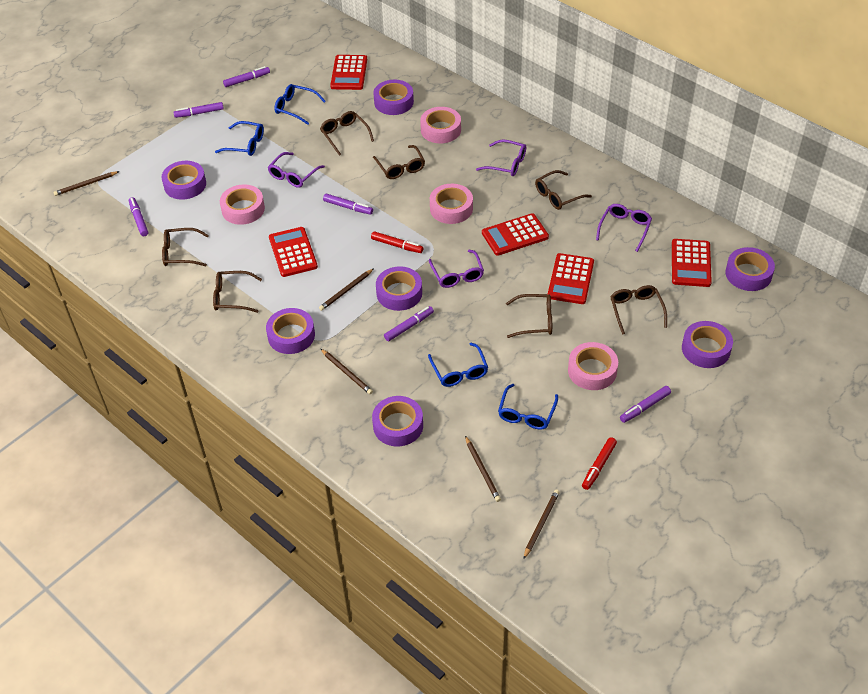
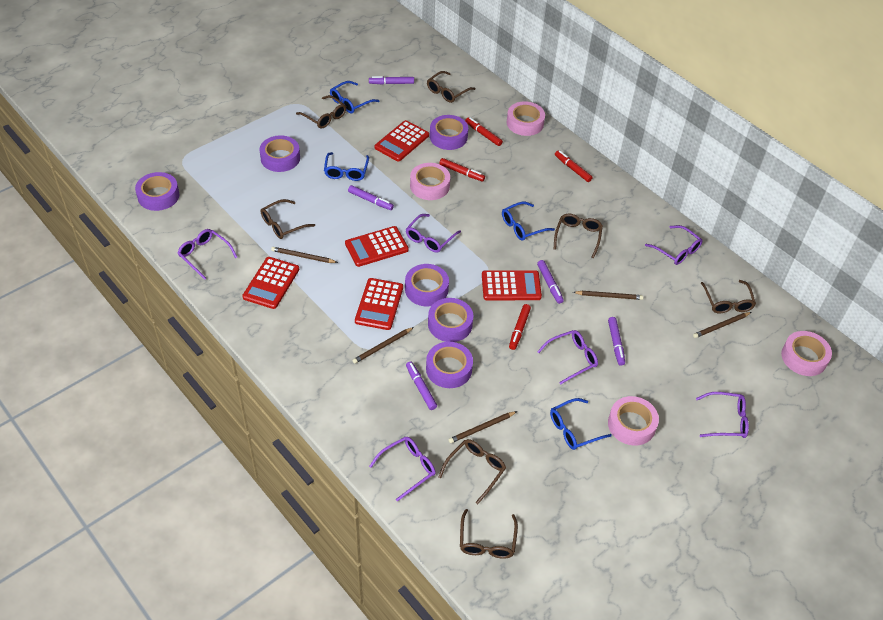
purple glasses: [268,152,325,188] [429,250,484,288] [476,139,526,176] [596,204,652,252] = 4 -> [178,229,237,280] [369,437,436,502] [406,214,461,253] [537,330,598,385] [645,225,702,265] [696,392,749,438] = 6
purple marker: [129,197,148,236] [173,102,224,118] [223,66,270,87] [323,193,373,215] [384,306,434,341] [620,386,671,423] = 6 -> [348,185,394,210] [369,76,414,85] [406,361,437,410] [537,260,564,304] [608,317,625,366] = 5
purple tape: [161,161,206,200] [266,308,315,354] [372,396,423,446] [373,80,414,115] [376,266,422,311] [682,321,733,368] [725,247,775,291] = 7 -> [135,172,180,211] [259,135,300,172] [405,264,449,306] [426,342,473,388] [428,298,473,342] [430,115,468,150] = 6
red marker: [371,231,423,253] [582,437,617,490] = 2 -> [439,158,485,181] [465,117,503,146] [509,304,531,350] [555,151,593,182] = 4

